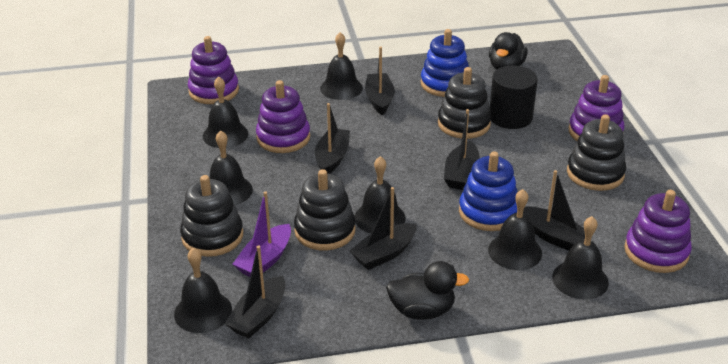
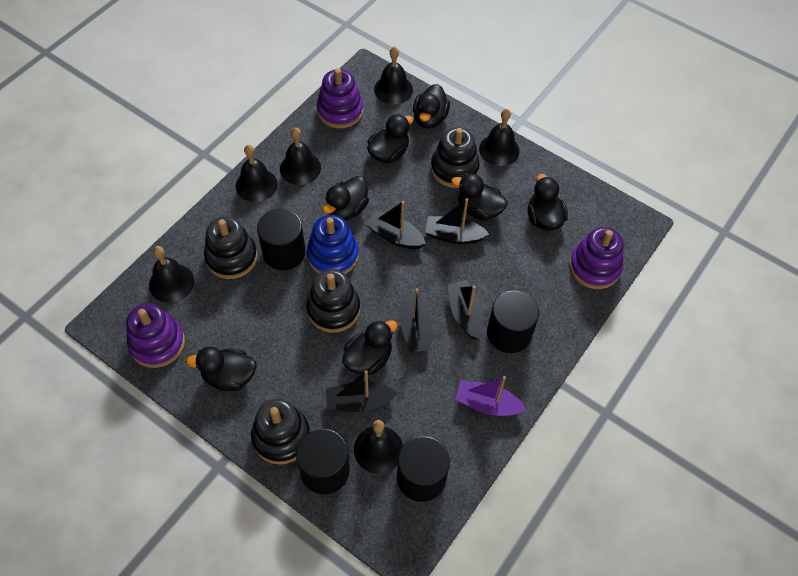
black bell: [174,248,232,333] [203,77,248,148] [210,130,253,205] [320,32,363,100] [355,156,406,233] [488,189,542,270] [552,216,609,300] = 7 -> [149,246,195,303] [236,145,278,202] [280,127,321,185] [354,420,403,474] [374,47,413,104] [479,109,519,166] = 6
black boat: [225,245,286,338] [315,103,350,174] [350,187,417,270] [365,47,395,115] [444,109,480,190] [523,170,585,251] = 6 -> [326,371,397,412] [366,201,426,249] [400,288,432,352] [425,198,489,244] [447,280,484,340] = 5
black cylinder: [490,66,538,129] = 1 -> [257,209,306,270] [296,429,350,494] [397,436,450,502] [487,290,539,353] = 4
black duck: [386,261,469,320] [489,32,528,70] = 2 -> [186,347,257,391] [323,176,369,220] [342,320,397,375] [367,114,413,163] [413,84,450,129] [451,173,508,221] [528,174,568,231] = 7
blue stacking toy: [421,29,469,97] [459,152,518,231] = 2 -> [307,215,359,274] = 1
purple stacking toy: [188,36,239,104] [256,80,310,153] [568,75,624,141] [624,190,692,273] = 4 -> [126,303,185,368] [317,68,363,128] [569,227,624,289] = 3

